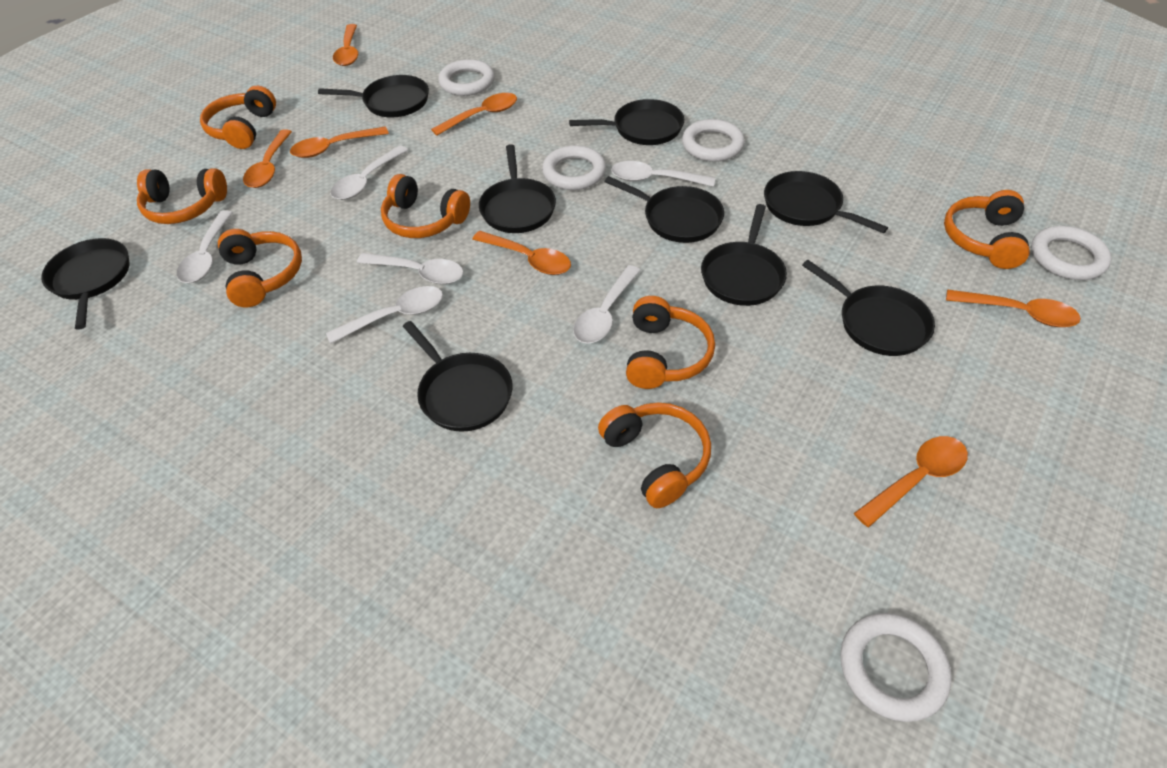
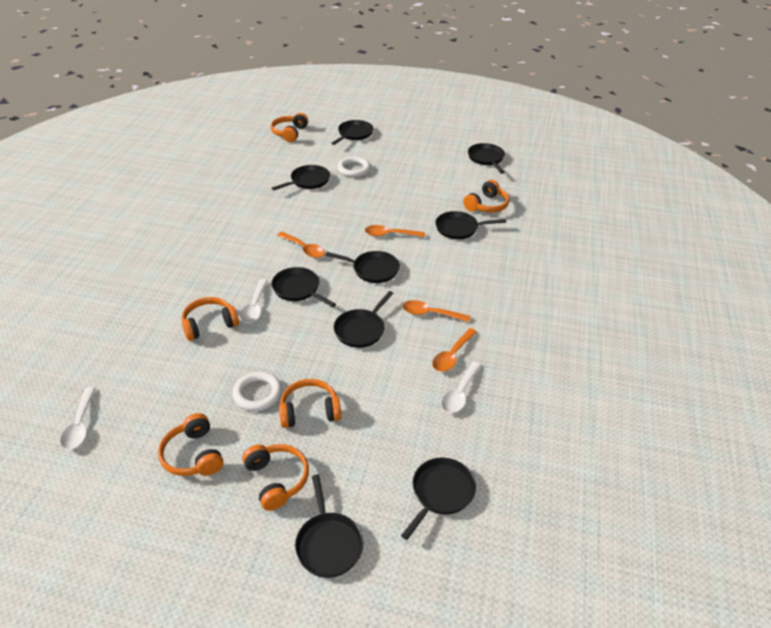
orange headphones: [137,169,227,224] [200,86,276,149] [218,229,302,307] [381,174,470,238] [598,402,711,508] [626,296,715,389] [944,190,1030,269] = 7 -> [158,413,223,476] [182,297,239,341] [242,444,309,511] [271,113,308,142] [279,379,341,428] [463,180,509,213] = 6
orange spoon: [243,129,292,188] [290,127,389,158] [333,24,358,66] [431,93,517,136] [472,231,571,275] [854,436,968,527] [946,289,1081,327] = 7 -> [277,232,325,258] [365,225,425,237] [402,300,471,322] [432,328,477,372] = 4
white ring: [438,59,495,96] [542,145,606,190] [682,119,745,162] [840,613,952,722] [1031,226,1112,280] = 5 -> [233,371,282,411] [337,156,371,177] = 2
white spoon: [177,210,233,283] [326,286,443,344] [330,145,408,200] [357,253,464,284] [573,265,641,344] [611,161,715,187] = 6 -> [60,387,95,450] [240,279,268,323] [441,361,481,413] = 3

